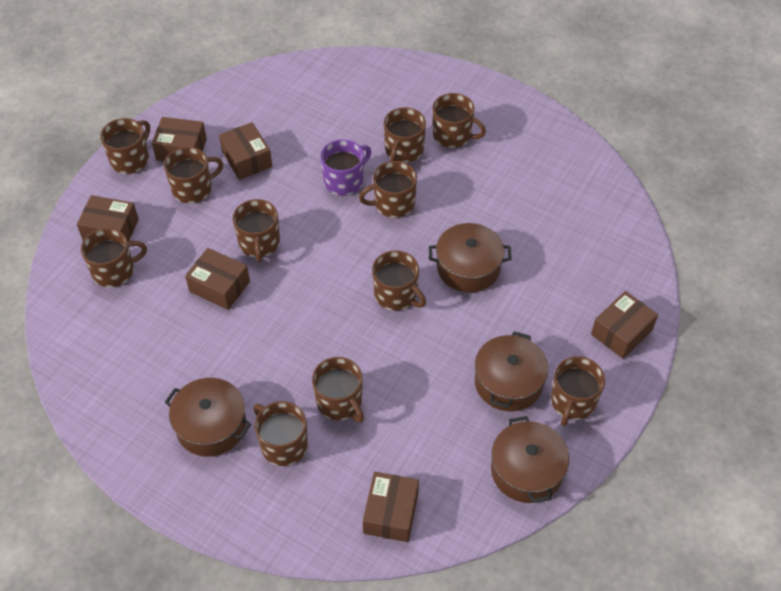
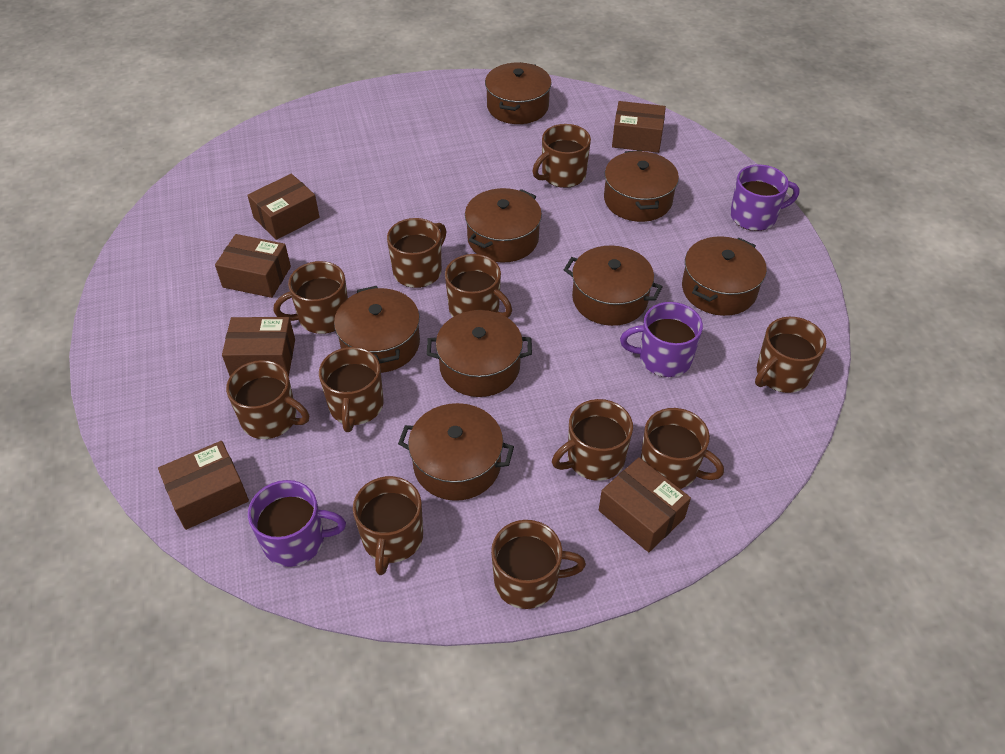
brown pot: [165,378,251,457] [429,223,512,293] [475,331,548,411] [491,416,569,503] = 4 -> [334,286,420,373] [398,403,514,501] [427,310,532,397] [465,188,542,263] [485,62,552,124] [564,246,663,326] [604,150,679,222] [682,236,767,316] = 8
purple mug: [320,139,371,196] = 1 -> [248,480,346,567] [620,302,703,377] [730,164,799,231] = 3

